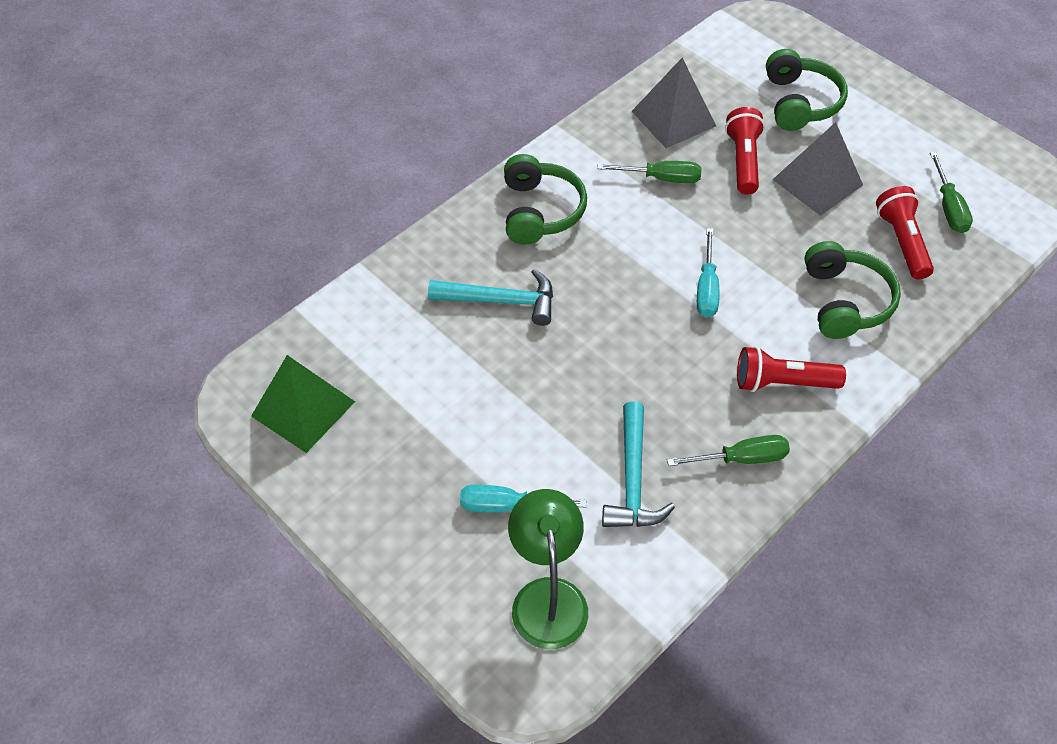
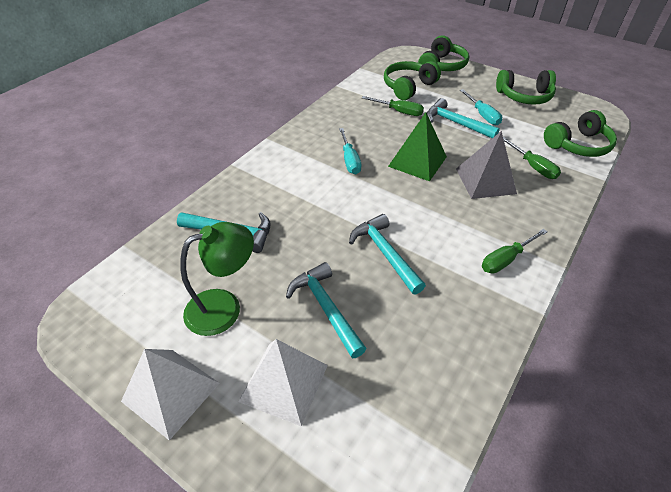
green headphones: [504,154,587,245] [766,49,848,131] [804,241,901,339] = 3 -> [384,61,441,100] [418,35,469,71] [496,70,556,105] [544,110,617,157] = 4
grey pyramid: [631,58,716,148] [772,122,863,216] = 2 -> [456,131,517,199] = 1
red flashlight: [725,107,765,195] [737,346,846,392] [876,186,934,280] = 3 -> none = 0
turquoise hammer: [428,269,553,326] [602,401,675,527] = 2 -> [177,212,271,253] [286,262,367,358] [349,214,426,294] [427,98,500,138] = 4
white pyramid: none = 0 -> [121,349,220,441] [238,339,328,427] = 2

